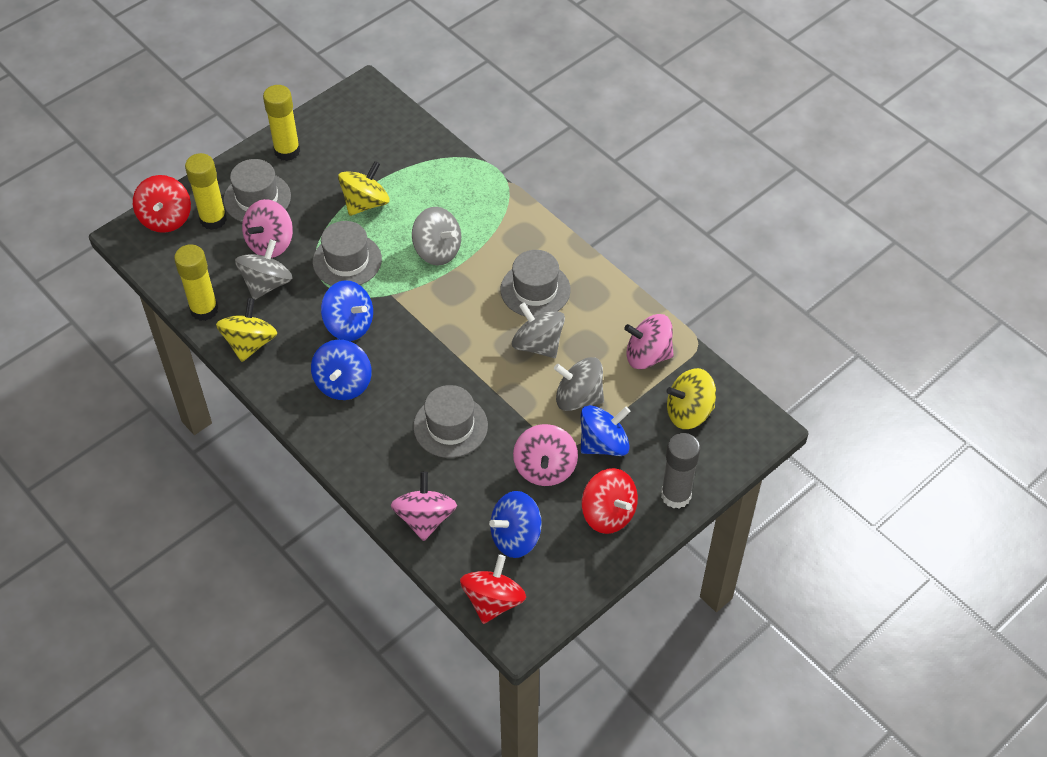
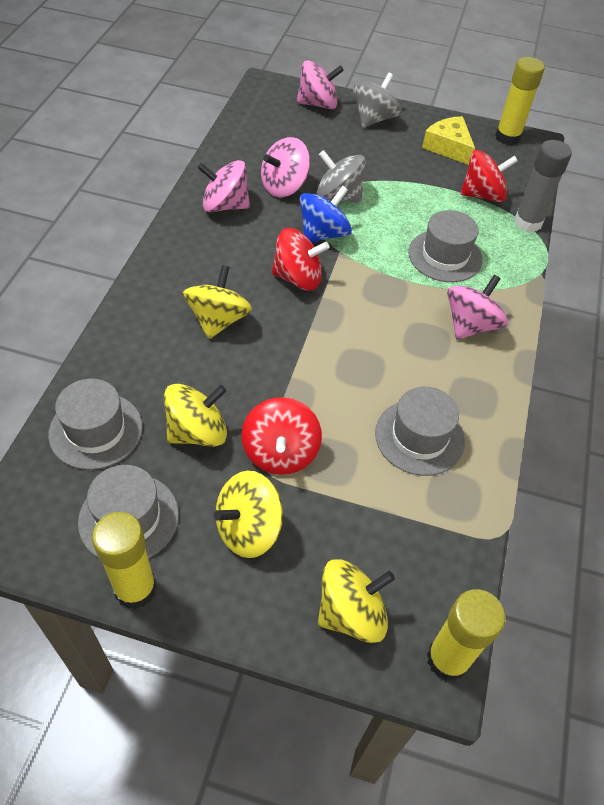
blue spinning top: [311,340,372,400] [321,280,373,341] [489,491,542,558] [581,405,631,456] = 4 -> [300,186,352,242] = 1
grey spinning top: [235,239,293,300] [412,207,461,266] [512,303,565,358] [554,357,604,411] = 4 -> [317,150,366,203] [353,73,401,128] = 2
yellow cheese: none = 0 -> [422,116,475,165] = 1
yellow spinning top: [216,298,277,362] [338,161,390,216] [666,368,716,429] = 3 -> [164,384,227,447] [183,265,252,339] [214,471,283,558] [318,559,395,643] = 4

